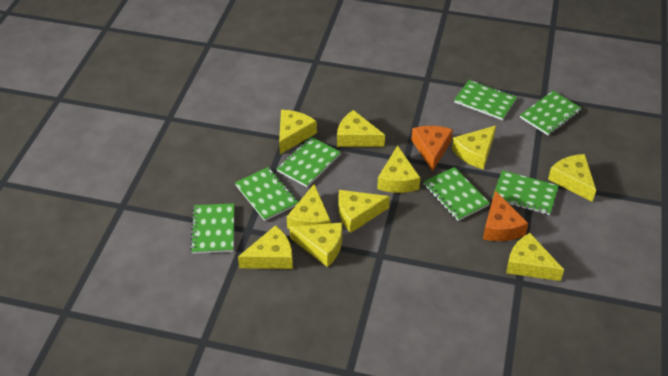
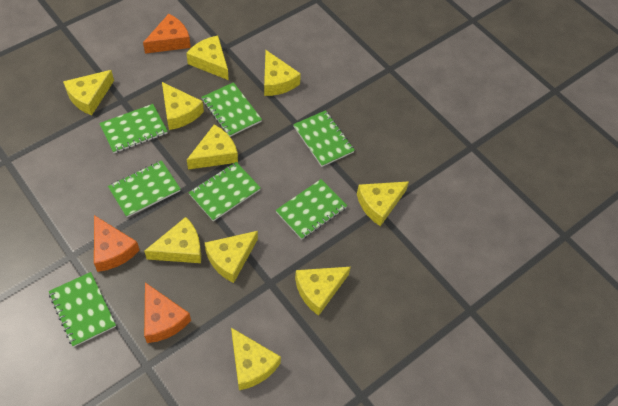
orange cheese: [411,126,453,171] [483,190,529,241] = 2 -> [94,215,140,272] [143,14,191,54] [144,282,191,343] = 3

